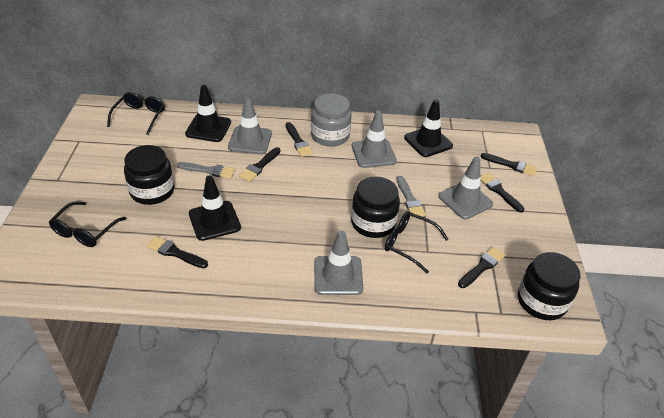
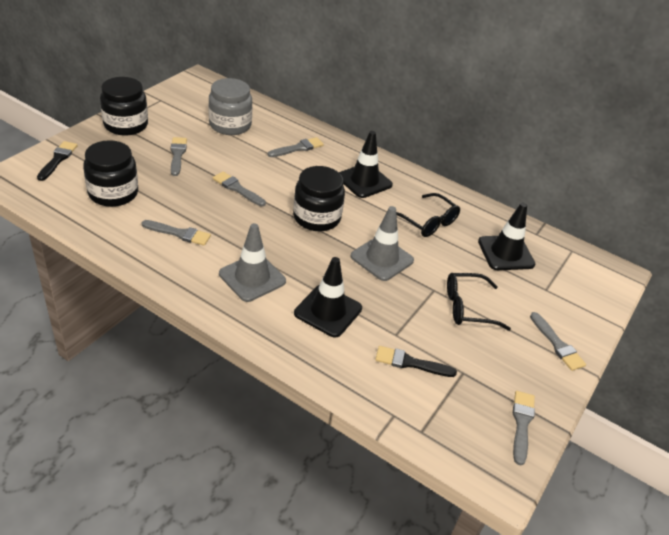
black brush: [147,236,208,268] [239,147,281,182] [286,122,313,157] [458,247,505,288] [480,173,524,213] [481,153,537,176] = 6 -> [37,141,78,181] [375,346,457,377] = 2
black glasses: [49,201,127,247] [107,92,165,135] [385,211,448,273] = 3 -> [396,193,460,237] [447,273,511,331] = 2
grey brush: [177,162,235,178] [397,176,426,218] = 2 -> [142,220,211,246] [171,137,187,176] [213,172,266,206] [268,137,324,157] [513,391,535,466] [530,312,586,371] = 6
grey traffic cone: [228,97,272,154] [314,230,363,295] [352,110,397,168] [438,157,493,220] = 4 -> [219,223,286,302] [350,206,414,281] = 2

